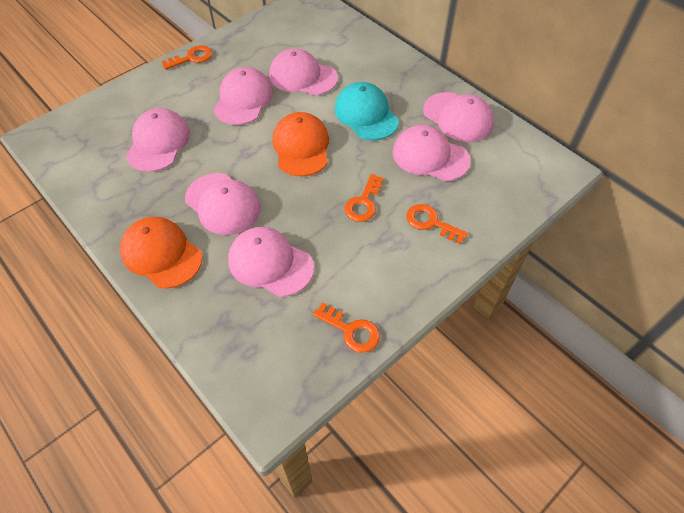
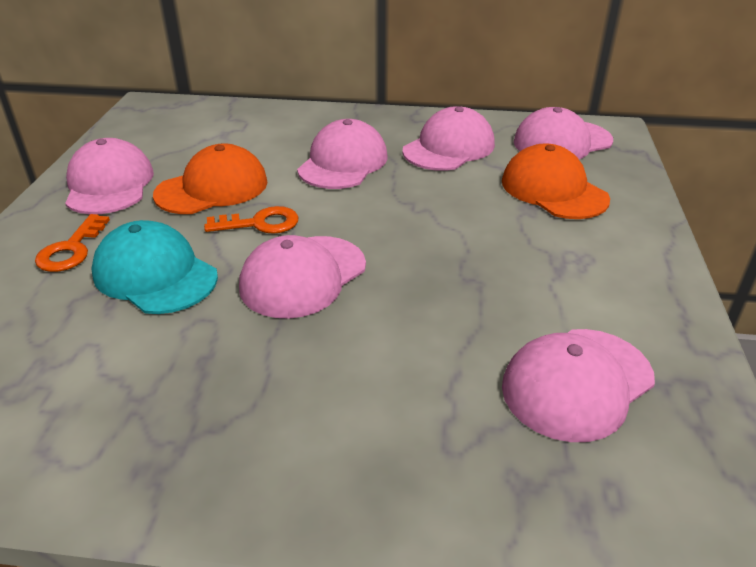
orange key: [161,45,212,70] [313,303,380,353] [344,174,383,222] [406,204,468,244] = 4 -> [35,214,110,272] [204,206,299,234] = 2
pink cap: [126,108,190,172] [185,173,261,235] [214,67,273,125] [228,227,314,297] [269,48,338,96] [393,125,470,181] [423,92,494,142] = 7 -> [65,138,154,214] [239,235,366,319] [297,119,388,189] [402,106,495,171] [502,329,655,442] [514,107,613,159] = 6

